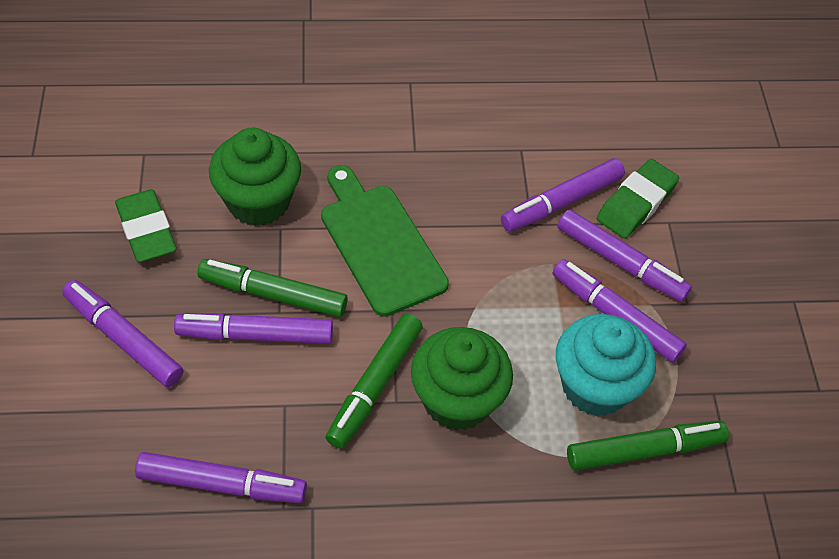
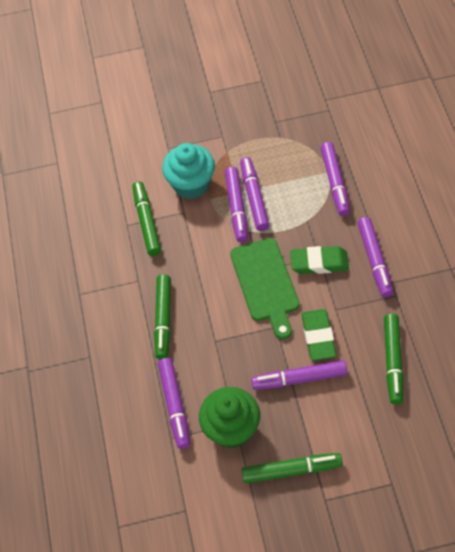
green cupcake: [209,128,301,226] [411,327,513,431] = 2 -> [199,387,260,448] = 1
green marker: [197,259,348,317] [325,314,423,449] [567,421,729,471] = 3 -> [132,181,161,256] [154,274,171,360] [242,453,343,484] [384,314,404,404] = 4

